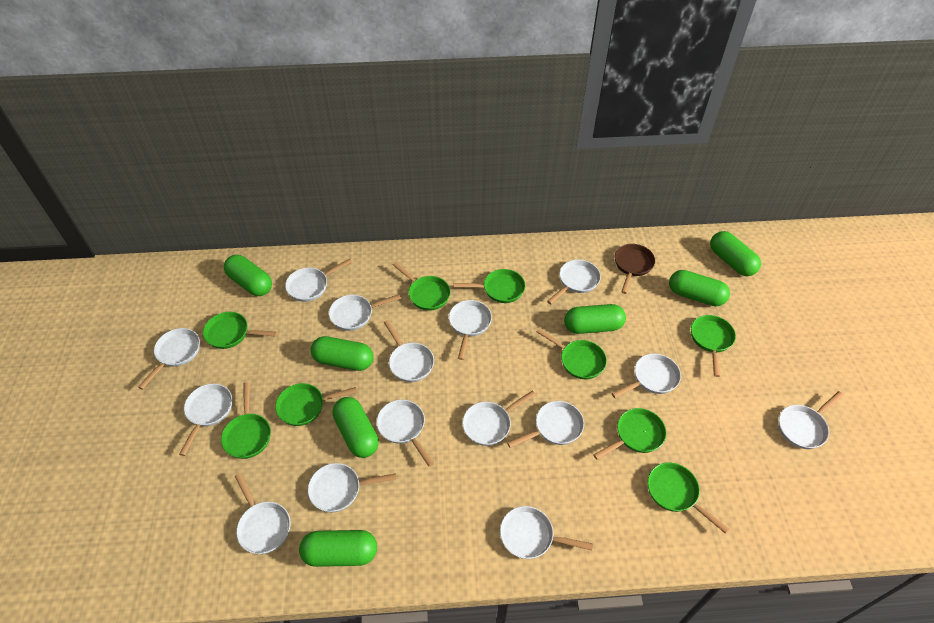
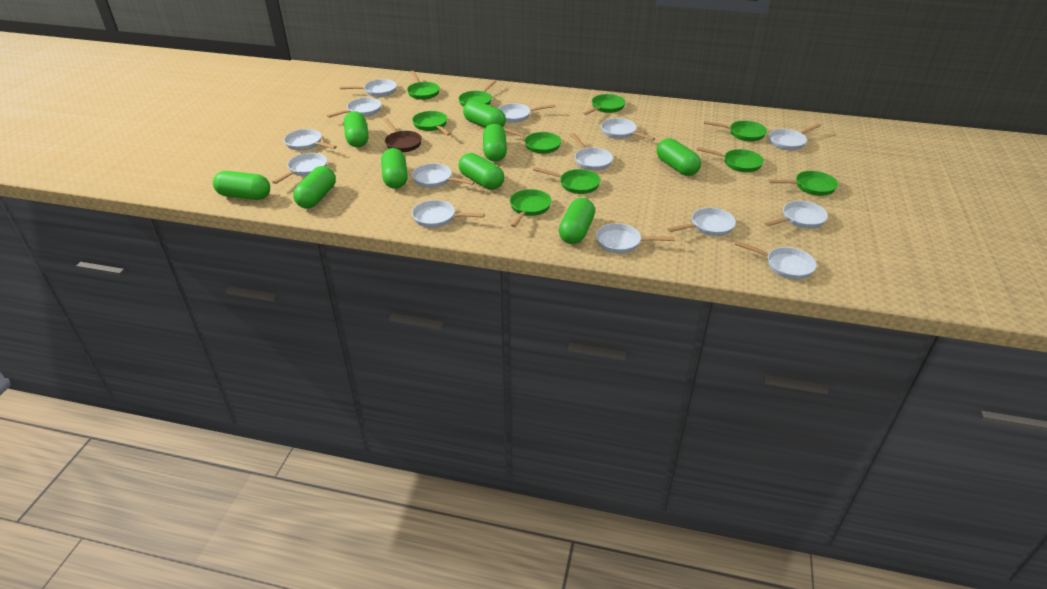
green capsule: [224,255,272,296] [299,530,377,567] [311,336,374,371] [332,397,379,458] [564,304,626,334] [669,270,730,306] [710,231,761,276] = 7 -> [213,171,270,200] [293,166,336,209] [344,111,369,147] [381,148,408,189] [459,153,504,190] [463,100,506,128] [483,124,507,162] [559,198,595,244] [657,138,701,176] = 9
green pan: [203,312,277,349] [221,382,271,459] [275,383,357,426] [393,262,450,311] [453,269,525,303] [536,328,607,379] [593,408,666,460] [647,462,729,533] [691,315,736,377] = 9 -> [407,71,440,100] [412,111,451,136] [458,80,497,107] [503,128,561,154] [510,189,552,227] [533,167,601,194] [583,94,626,115] [697,147,764,172] [704,121,767,141] [769,171,838,196] = 10
white pan: [138,328,200,389] [179,384,232,456] [235,473,290,554] [285,259,352,302] [308,463,396,512] [329,294,401,331] [377,400,434,467] [384,320,434,382] [449,300,492,360] [462,390,536,446] [500,506,593,559] [507,401,584,448] [547,260,601,304] [612,354,681,398] [778,391,843,449] = 15 -> [272,153,327,184] [284,129,337,151] [327,98,381,118] [340,79,397,97] [412,163,475,188] [412,200,485,228] [498,103,555,123] [571,133,613,171] [596,223,675,253] [601,118,655,141] [667,208,736,236] [735,241,817,279] [764,201,828,229] [769,123,822,150] = 14

